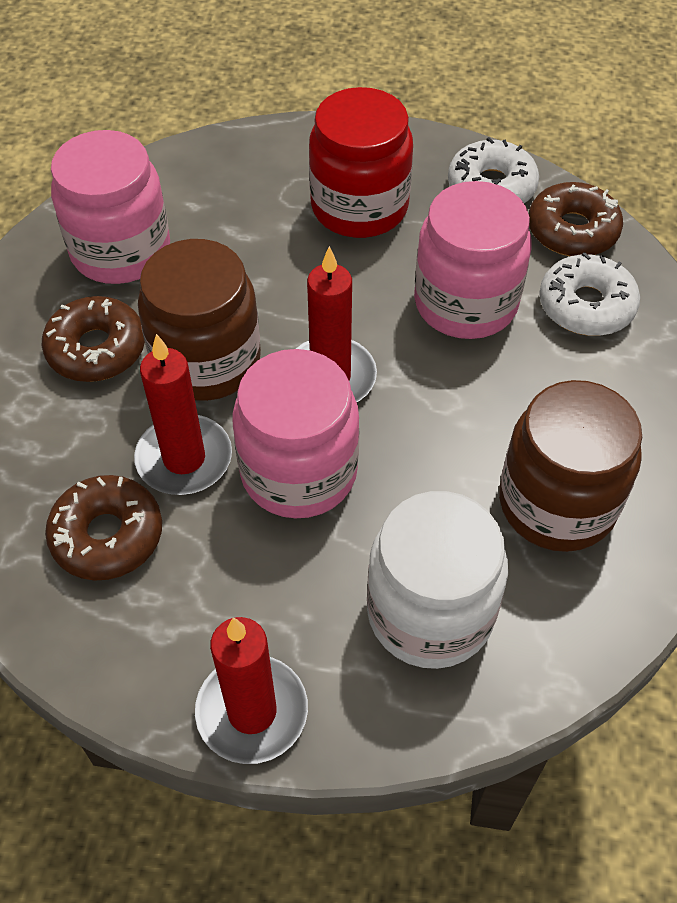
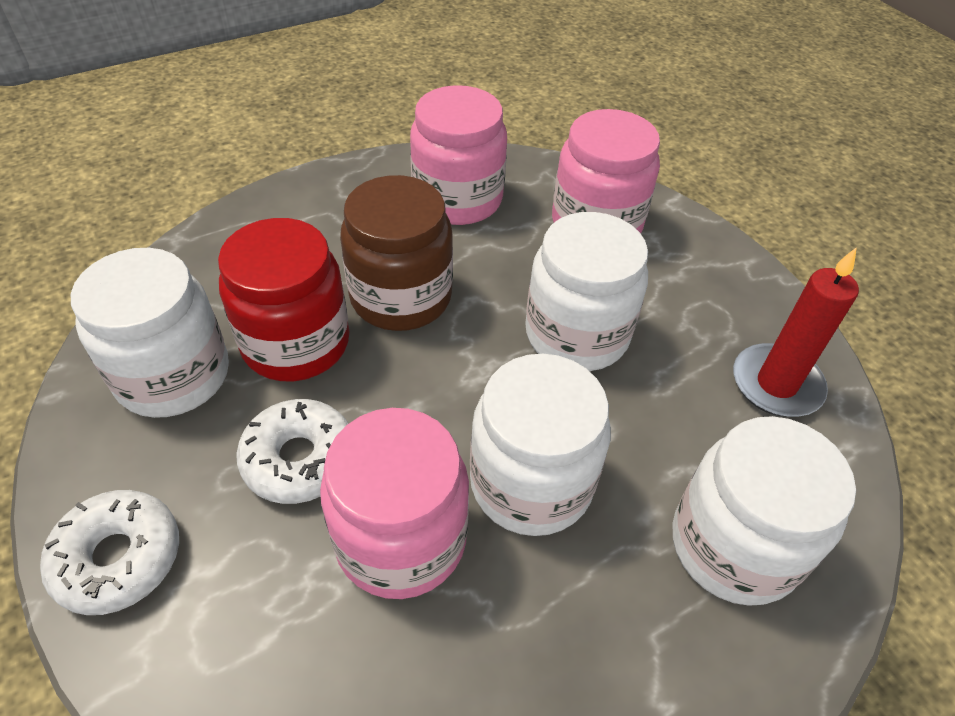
brown donut: [42,296,145,382] [45,475,162,580] [529,182,623,256] = 3 -> none = 0
brown jar: [138,239,261,401] [499,380,642,552] = 2 -> [340,175,453,331] = 1
red candle: [134,334,232,495] [195,617,308,764] [296,246,377,402] = 3 -> [733,247,859,417] = 1
white jar: [367,491,508,669] = 1 -> [71,248,229,418] [470,354,611,536] [525,212,648,371] [673,416,856,606] = 4

